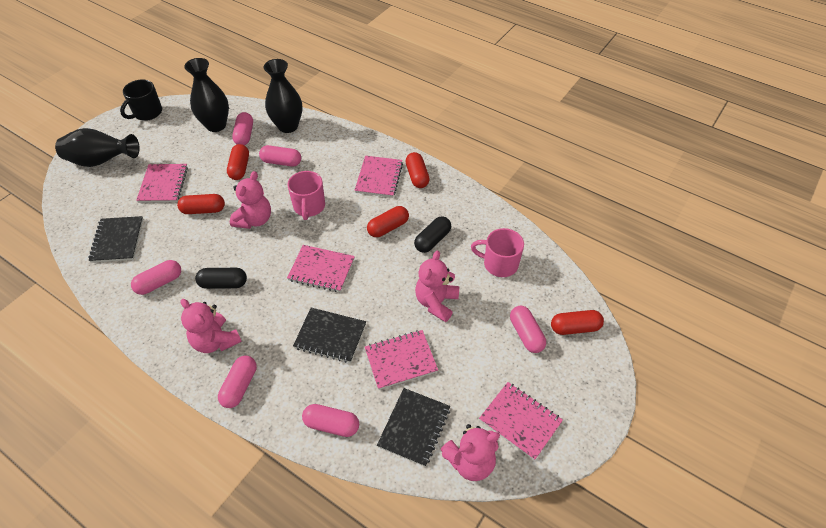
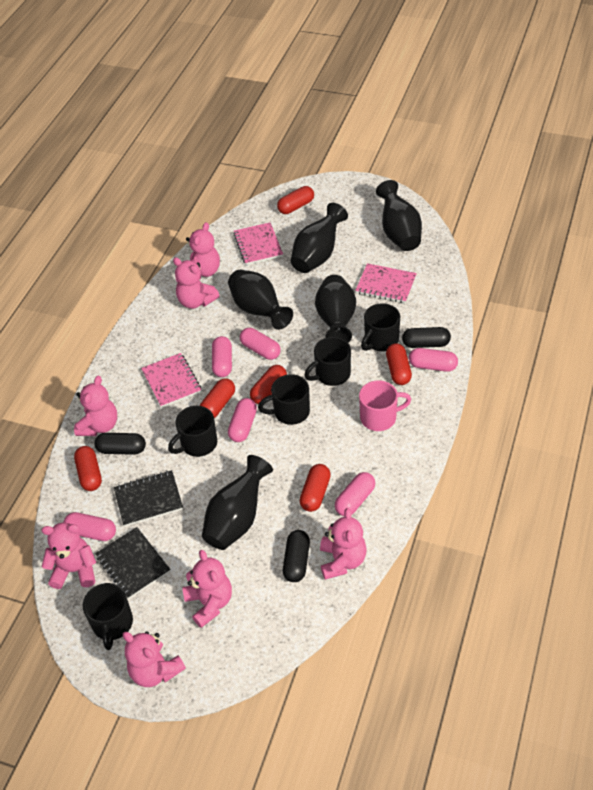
black capsule: [195,268,247,289] [414,216,451,253] = 2 -> [94,433,146,455] [283,530,310,582] [402,327,451,348] = 3
black mug: [120,79,162,121] = 1 -> [83,583,133,650] [168,406,217,457] [258,374,310,425] [304,337,351,386] [361,303,400,351] = 5
black notebook: [88,216,143,263] [293,308,366,363] [377,388,450,467] = 3 -> [95,527,170,599] [114,470,183,527] = 2
black vase: [55,128,140,167] [184,58,229,132] [264,59,302,133] = 3 -> [202,455,273,550] [228,270,293,330] [291,203,348,273] [315,275,356,343] [376,180,422,251] = 5
pink mug: [288,171,325,220] [471,228,524,277] = 2 -> [359,380,411,431] = 1
pink notebook: [136,164,188,203] [287,245,355,292] [355,156,403,197] [365,330,438,390] [479,382,563,460] = 5 -> [141,353,201,408] [233,222,283,265] [355,263,417,303] = 3
pink teddy bear: [180,299,242,353] [230,171,271,229] [415,251,459,322] [441,424,500,481] = 4 -> [41,522,96,589] [74,376,117,436] [123,631,186,687] [173,257,220,309] [183,550,232,628] [186,222,220,279] [320,508,367,580] = 7
red capsule: [177,194,225,214] [227,144,249,180] [367,206,409,237] [406,152,430,188] [551,310,604,335] = 5 -> [74,446,102,491] [200,379,235,418] [250,365,287,404] [277,186,314,214] [300,464,331,512] [386,343,412,385] = 6

